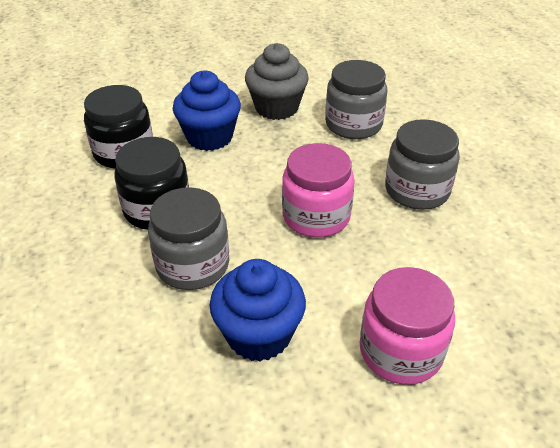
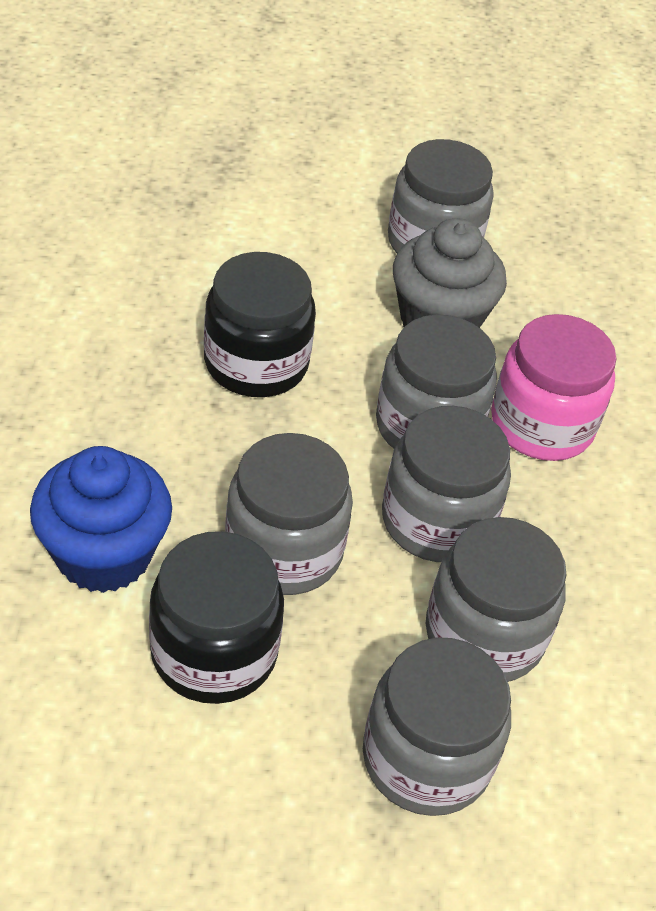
blue cupcake: [173,71,241,151] [210,259,306,361] = 2 -> [30,446,172,593] = 1
grey jar: [148,187,229,290] [325,60,387,139] [385,119,460,210] = 3 -> [225,433,353,595] [363,638,511,816] [376,315,497,449] [382,406,511,562] [388,139,494,253] [426,517,567,682] = 6
pink jar: [282,143,355,238] [360,267,455,385] = 2 -> [491,314,617,461] = 1

